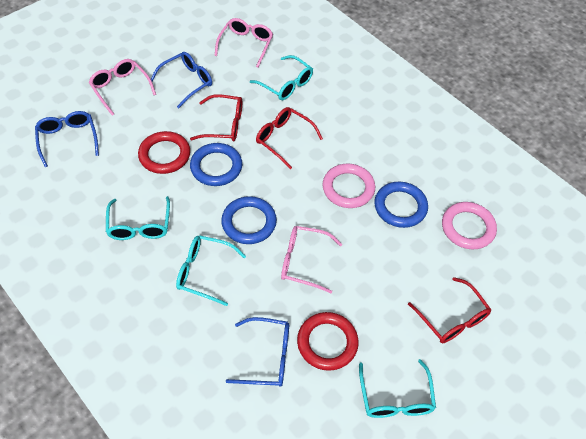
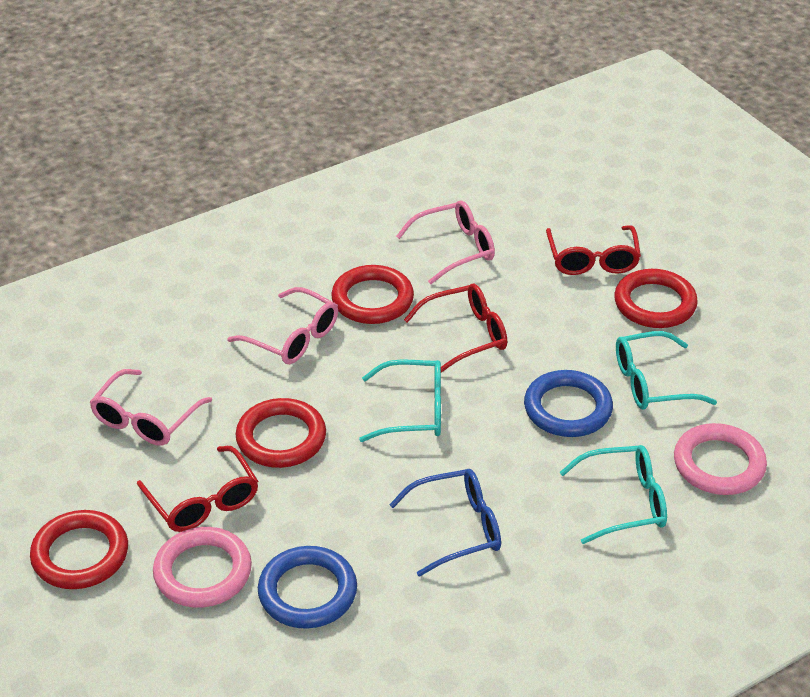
blue glasses: [35,111,99,167] [151,52,212,108] [225,317,289,387] = 3 -> [389,469,501,577] = 1
blue ring: [190,143,242,186] [221,196,277,244] [374,182,428,228] = 3 -> [258,546,357,629] [524,370,613,437] = 2
red ring: [138,131,190,174] [297,312,359,371] = 2 -> [30,510,128,589] [235,398,326,468] [331,265,414,324] [614,269,698,328] = 4
turquoise glasses: [106,196,170,240] [176,235,246,306] [250,55,313,100] [359,359,436,418] = 4 -> [359,360,441,442] [559,445,667,544] [616,331,717,410] = 3

